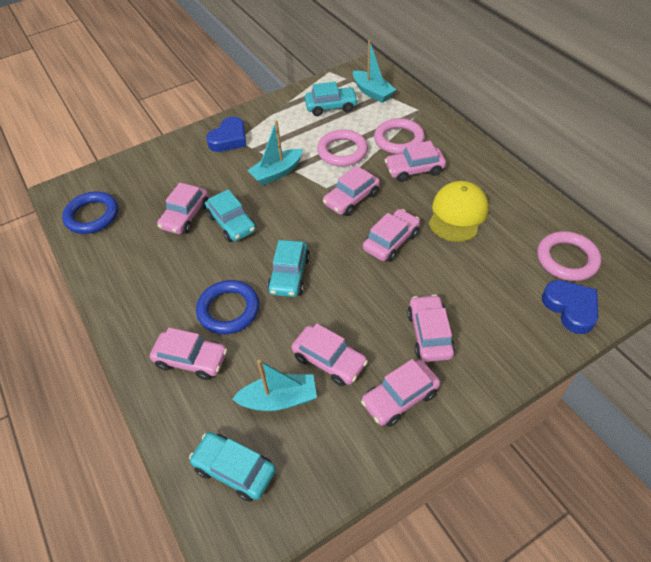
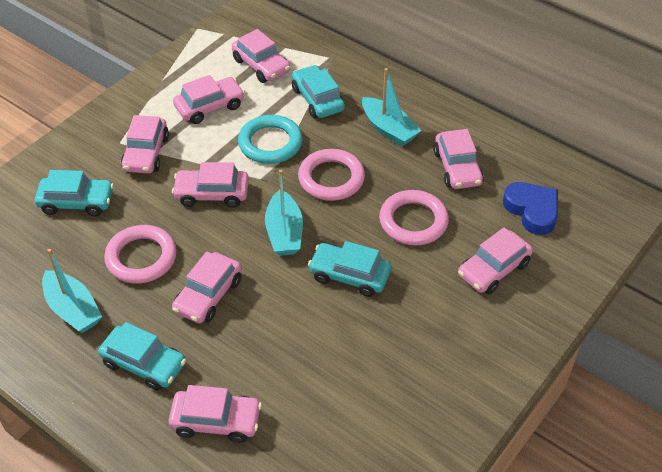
blue heart: [206,117,246,152] [542,280,599,334] = 2 -> [503,182,558,235] = 1
blue ring: [62,192,118,234] [196,280,259,334] = 2 -> none = 0
turquoise ring: none = 0 -> [238,115,303,164] = 1
yellow cap: [429,181,489,242] = 1 -> none = 0

